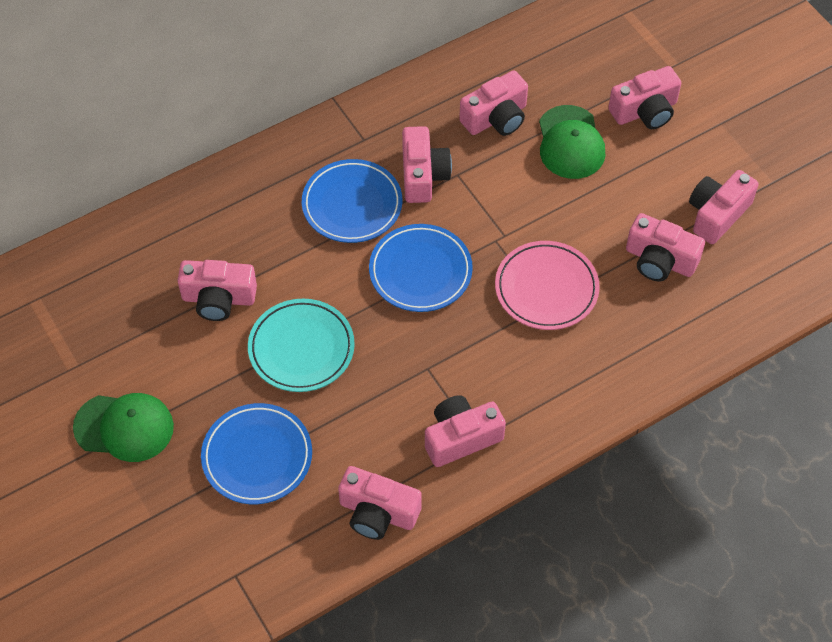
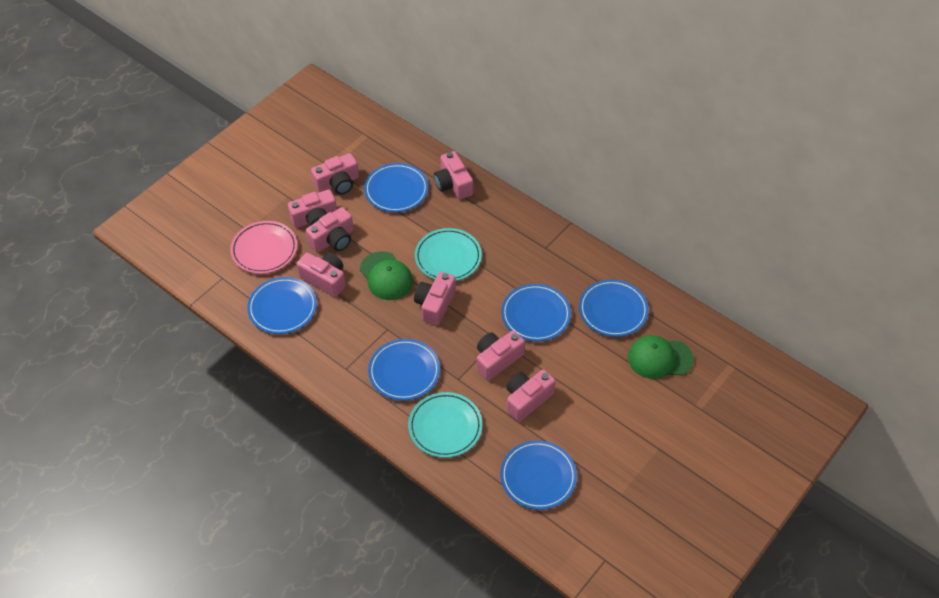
blue plate: [201,403,312,504] [302,159,402,243] [369,224,473,312] = 3 -> [247,277,317,334] [364,163,428,212] [368,339,440,400] [501,284,571,341] [501,440,577,510] [579,280,649,337] = 6
turquoise plate: [248,299,355,392] = 1 -> [408,392,483,458] [415,228,482,281] = 2

